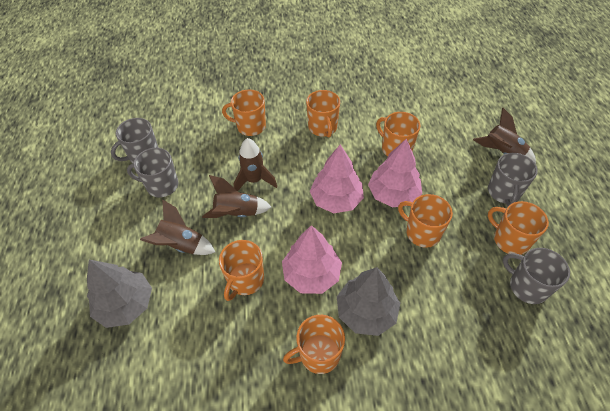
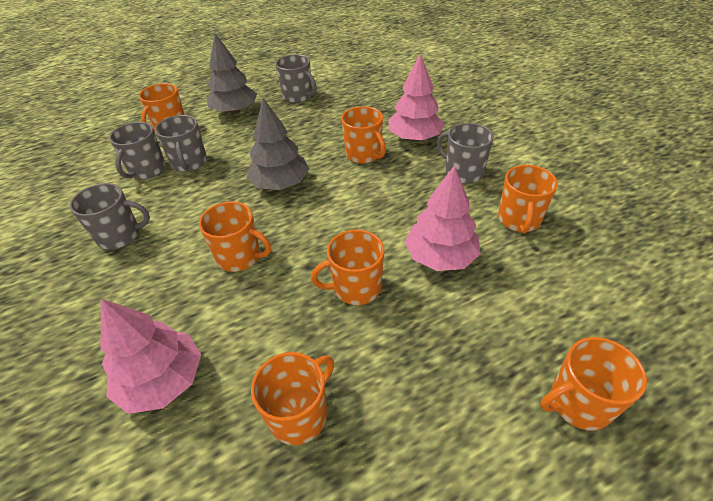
brown rocket: [140,199,215,255] [202,175,271,218] [234,138,277,191] [473,108,536,164] = 4 -> none = 0
grey mug: [111,118,159,163] [127,148,179,198] [488,153,538,206] [503,248,570,304] = 4 -> [70,183,150,249] [109,122,166,179] [155,115,207,172] [275,54,317,103] [437,123,494,184] = 5

